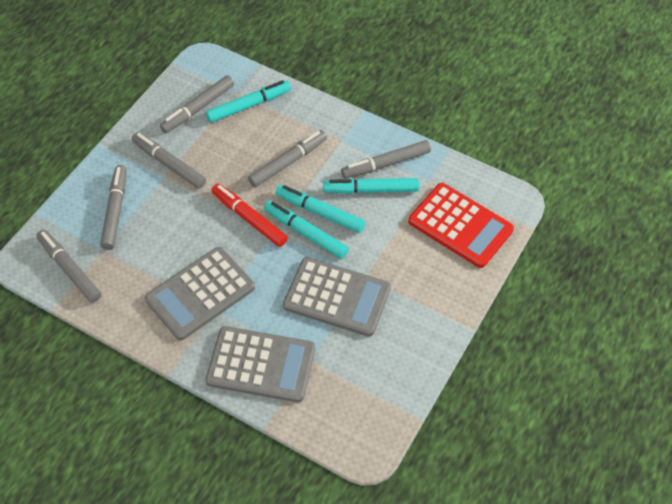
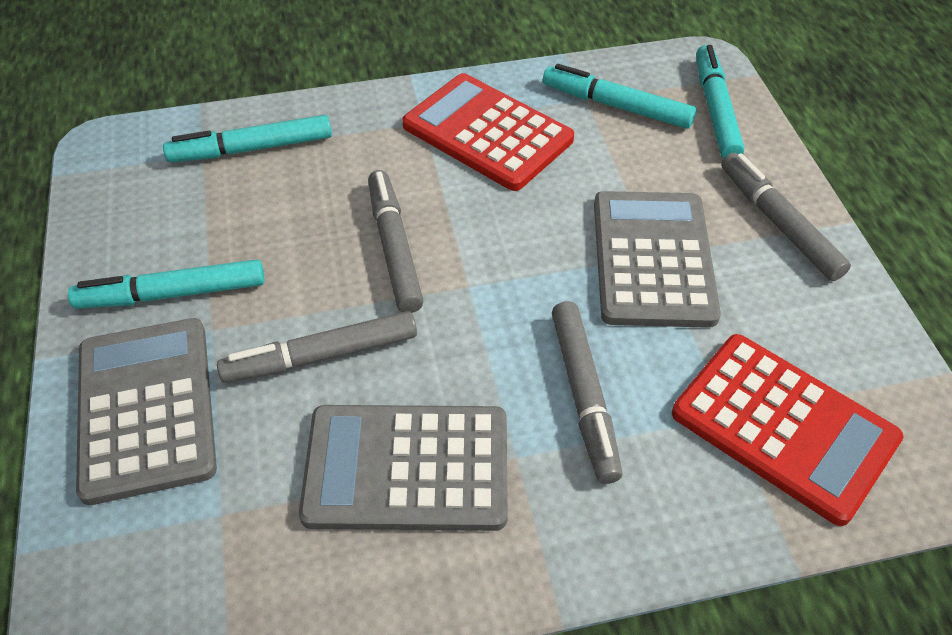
grey marker: [36,230,101,303] [100,165,127,250] [132,132,206,189] [160,75,234,133] [248,130,327,188] [341,140,431,179] = 6 -> [217,311,417,383] [368,170,423,313] [552,301,623,484] [721,153,851,281] = 4
red calculator: [408,183,514,268] = 1 -> [402,73,574,191] [672,334,903,526] = 2
red marker: [212,184,288,247] = 1 -> none = 0

